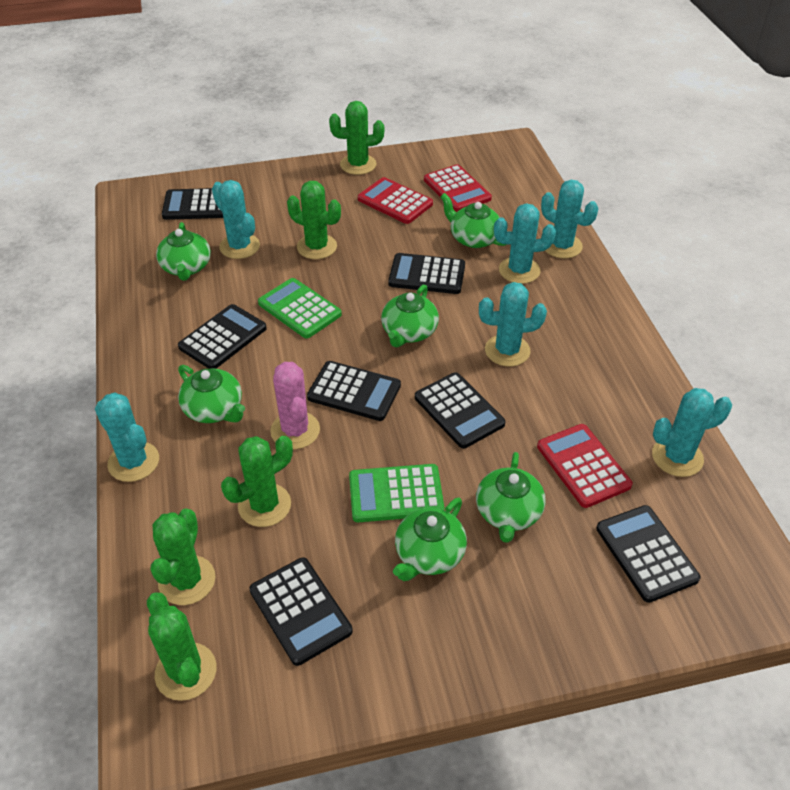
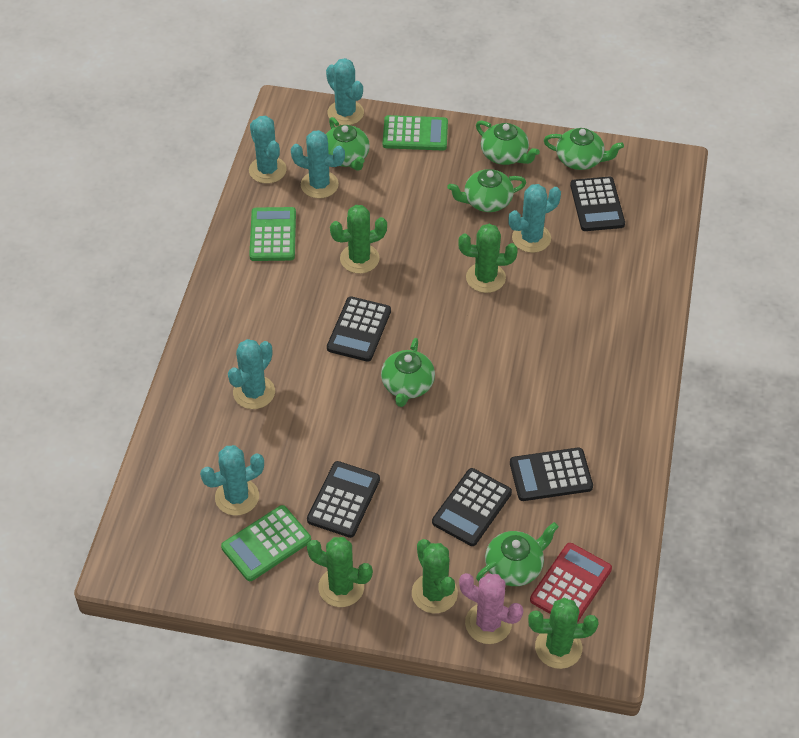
black calculator: [162,188,223,220] [178,304,267,369] [249,558,353,666] [307,361,401,421] [388,253,465,294] [415,372,505,449] [596,505,700,603] = 7 -> [307,461,380,538] [327,296,391,362] [432,468,512,546] [510,448,593,501] [570,177,625,231] = 5
green calculator: [258,278,342,338] [349,464,444,522] = 2 -> [221,505,311,581] [249,207,296,261] [383,115,448,151] = 3
red calculator: [358,177,433,224] [424,164,492,212] [537,424,633,508] = 3 -> [530,543,612,623] = 1

